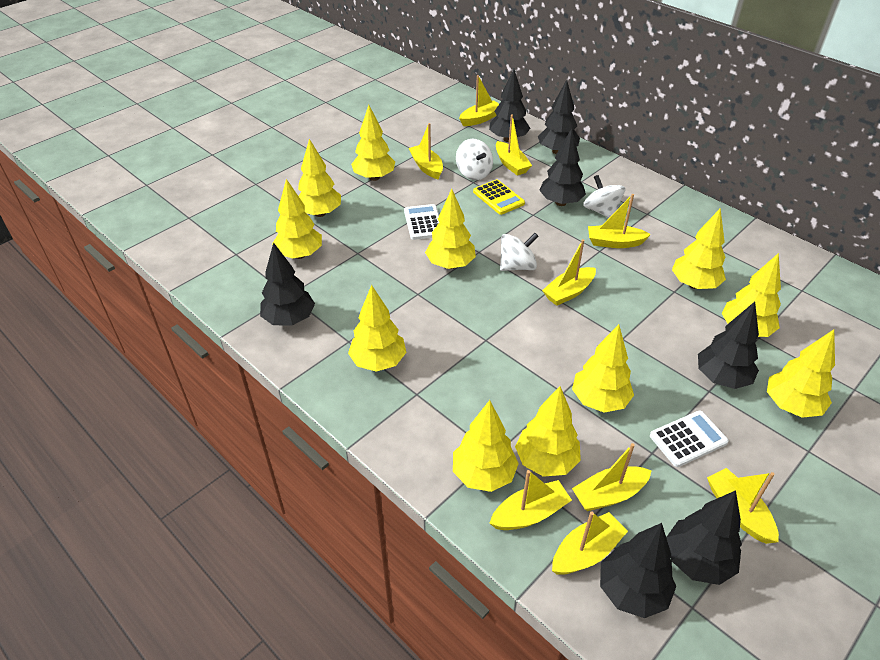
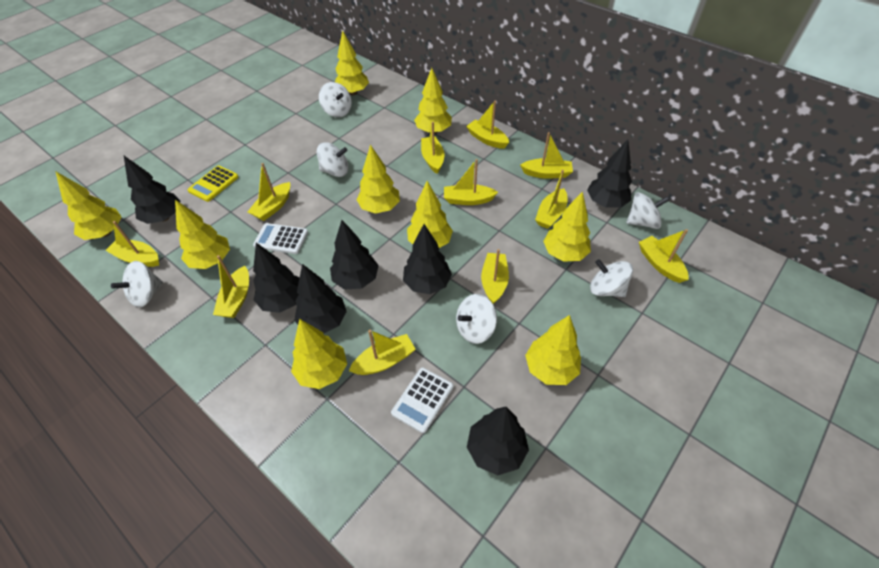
white spinning top: [456,139,493,180] [500,233,539,271] [583,175,625,218] = 3 -> [111,261,163,307] [317,142,348,177] [319,82,352,117] [456,294,497,344] [590,259,633,297] [626,192,669,229] = 6
yellow boat: [408,123,443,180] [459,75,499,126] [489,470,572,530] [496,114,532,176] [542,239,596,306] [552,511,628,575] [572,443,652,511] [588,194,651,248] [707,468,779,544] = 9 -> [106,221,159,267] [213,255,249,318] [247,163,290,221] [349,330,416,375] [421,122,445,174] [444,159,498,205] [466,101,509,149] [481,249,509,304] [520,132,573,179] [535,170,568,229] [639,229,688,283] = 11
yellow tree: [272,179,322,259] [298,139,341,217] [348,285,407,372] [351,105,395,181] [425,189,476,269] [453,400,519,492] [515,386,581,477] [572,324,634,413] [672,208,726,289] [721,253,781,337] [767,329,835,418] = 11 -> [55,171,121,240] [175,200,230,269] [291,319,347,389] [335,30,369,96] [356,144,400,214] [407,181,453,248] [414,68,452,134] [525,315,581,385] [543,191,591,262] = 9

